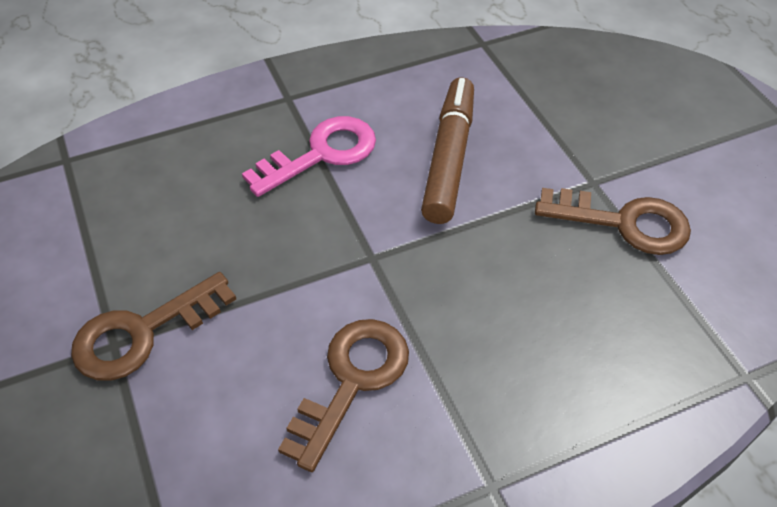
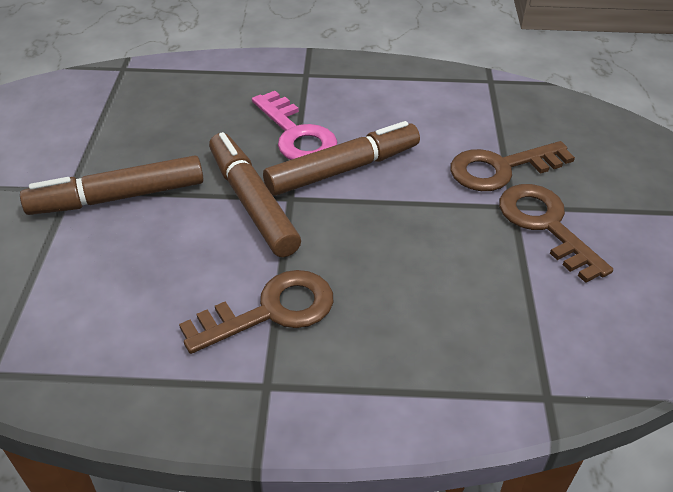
brown marker: [421,77,474,224] = 1 -> [20,155,204,215] [209,132,301,257] [263,121,420,196] = 3

